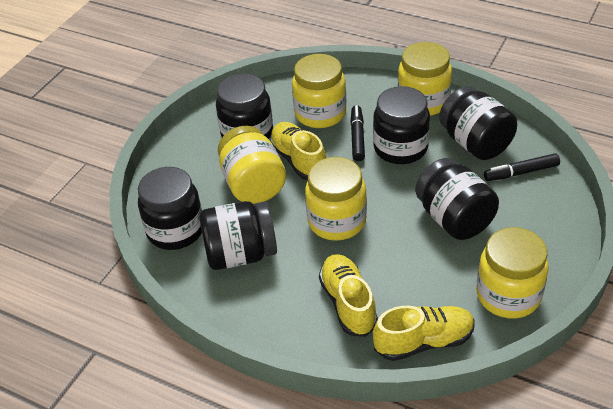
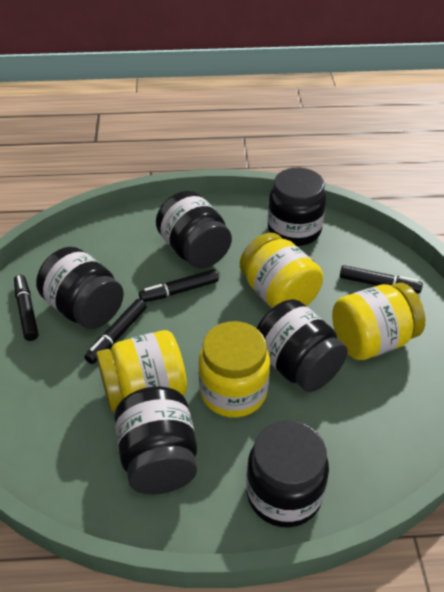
black marker: [350,105,365,161] [484,153,560,181] = 2 -> [14,275,39,341] [84,299,147,364] [139,269,219,302] [340,265,423,293] = 4
yellow jar: [218,126,286,204] [292,54,346,128] [305,157,367,241] [398,42,452,116] [476,227,549,318] = 5 -> [96,330,187,412] [198,321,270,418] [240,233,323,308] [332,283,425,360] = 4
yellow shoe: [270,122,326,180] [319,254,378,337] [373,306,475,361] = 3 -> none = 0

